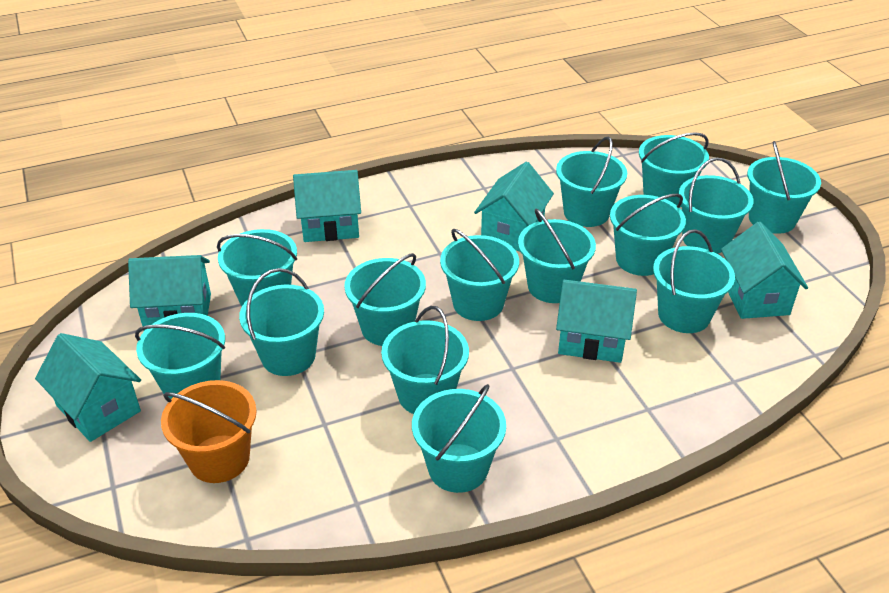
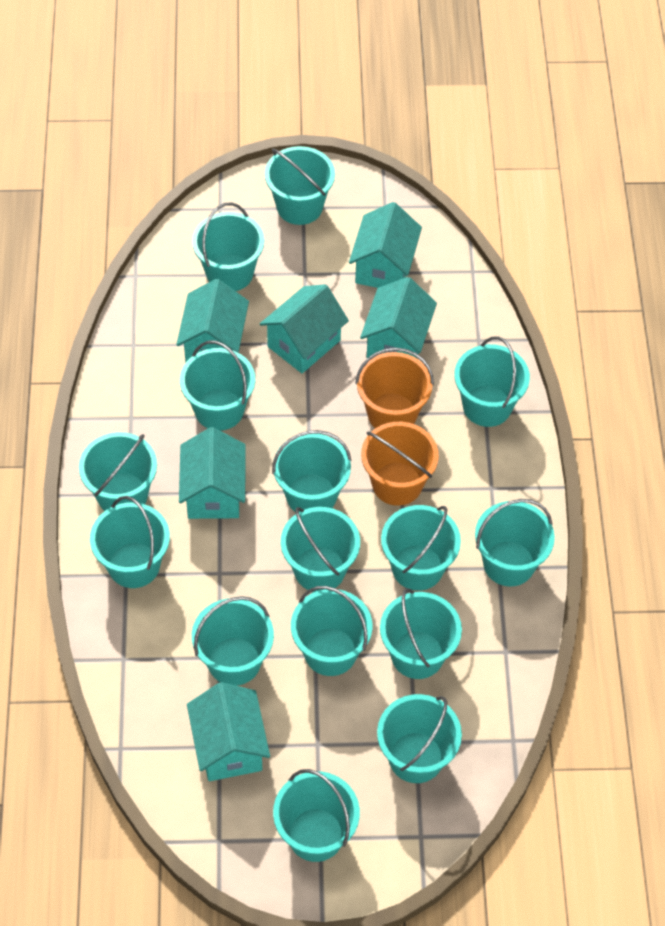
orange bucket: [161,380,257,483] = 1 -> [355,348,434,428] [361,422,439,506] = 2
turquoise bucket: [135,313,225,399] [217,229,297,306] [239,268,324,376] [344,253,426,346] [381,306,469,414] [412,384,506,493] [440,229,519,321] [518,209,596,303] [556,137,627,227] [610,194,686,276] [639,132,709,208] [653,229,735,333] [679,158,753,254] [747,141,821,234] = 14 -> [79,432,157,511] [90,496,170,588] [180,341,255,431] [192,202,264,291] [192,596,274,686] [265,146,335,225] [272,430,352,512] [273,769,360,862] [281,507,360,592] [291,586,372,676] [377,694,462,783] [380,588,462,679] [381,505,461,591] [454,336,530,427] [475,499,555,587] = 15

